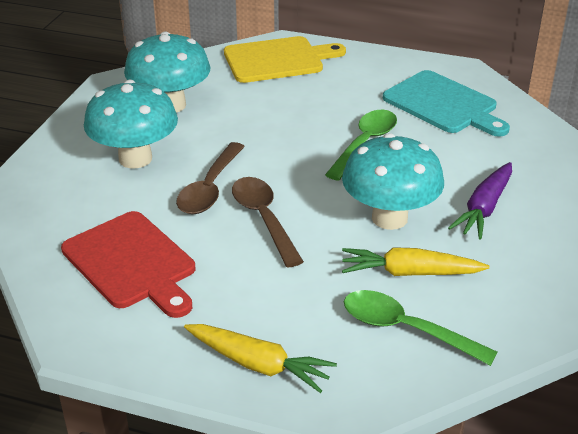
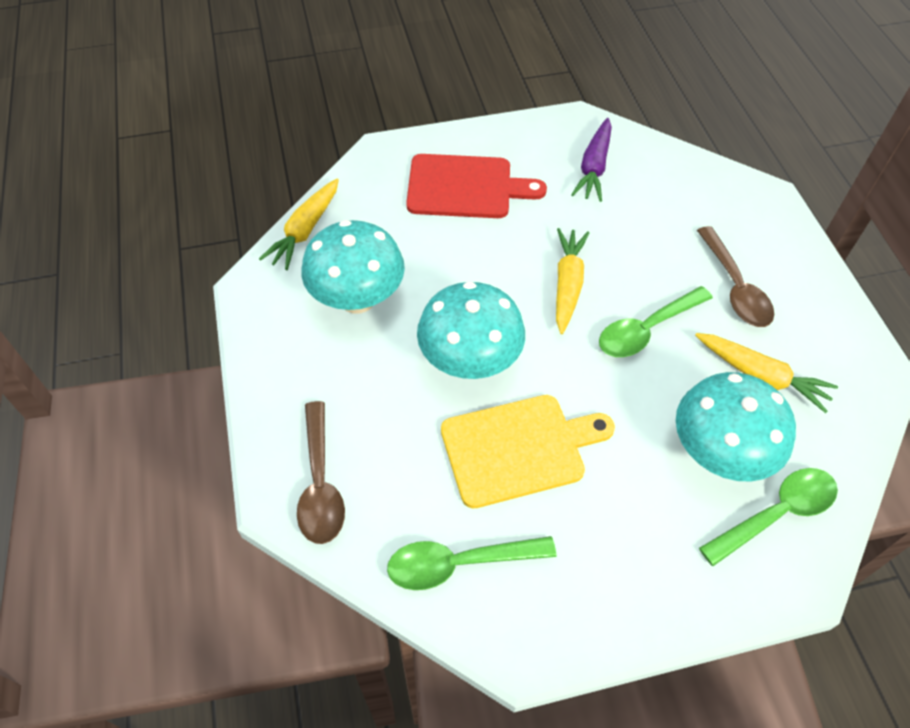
green spoon: [325,110,397,181] [344,290,498,366] = 2 -> [387,536,556,590] [599,286,713,357] [699,468,838,566] = 3
turquoise cutting board: [383,70,510,137] = 1 -> none = 0
yellow carrot: [184,324,337,393] [342,247,490,276] = 2 -> [259,178,339,270] [556,228,589,334] [695,333,838,413] = 3

